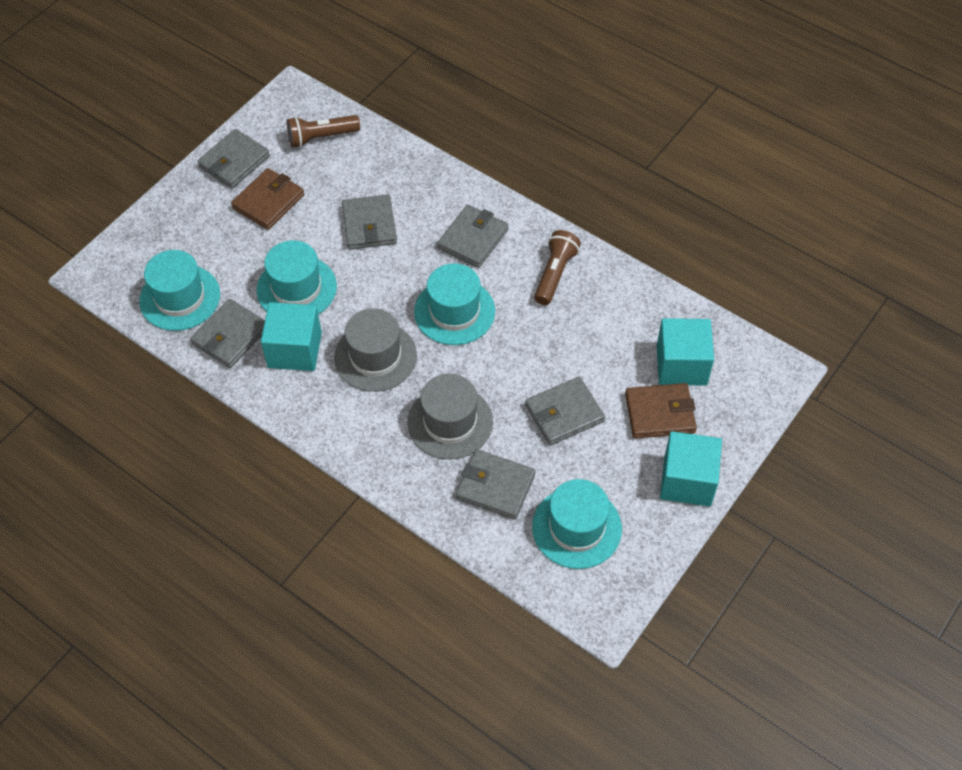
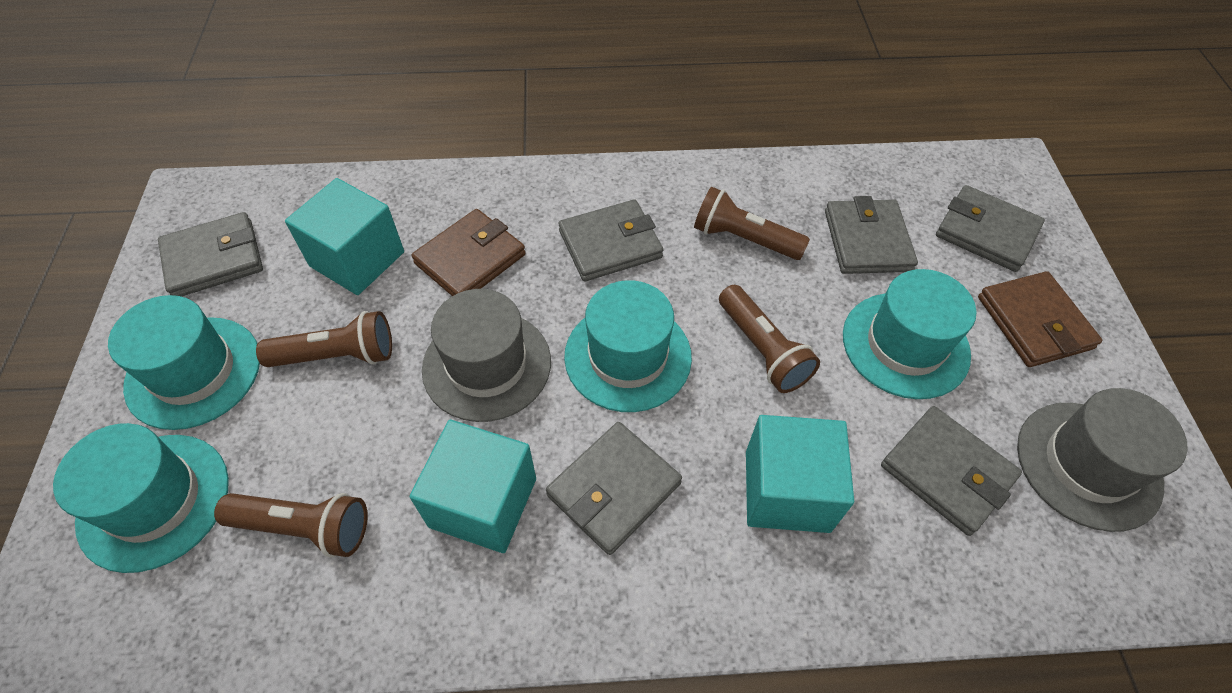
brown flashlight: [287,115,360,148] [534,230,581,305] = 2 -> [214,493,368,557] [256,311,392,367] [694,187,810,260] [719,285,820,393] = 4

